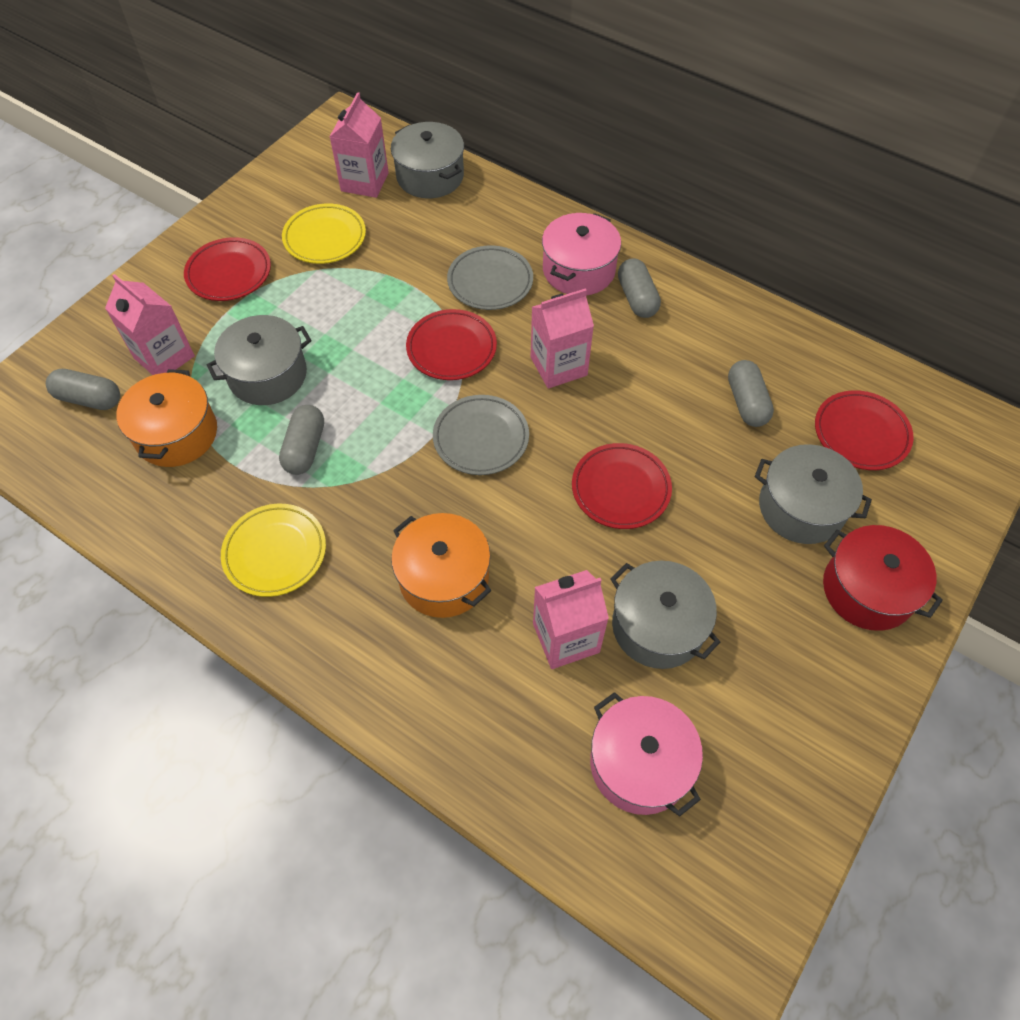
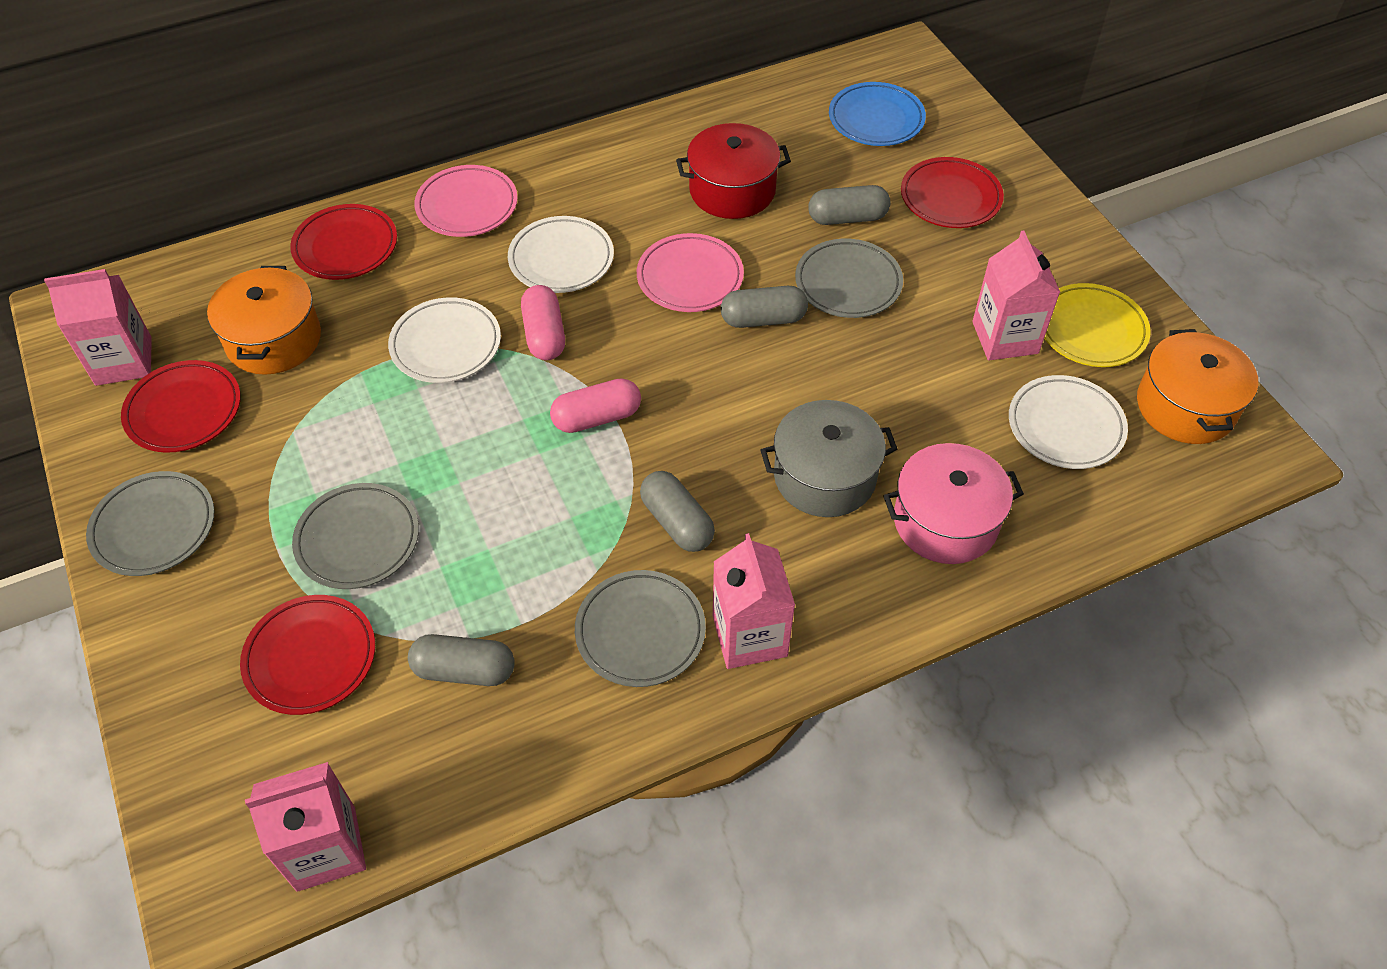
blue plate: none = 0 -> [829,82,926,146] = 1
grey plate: [433,395,529,475] [447,245,533,310] = 2 -> [86,471,215,576] [292,483,419,589] [575,570,706,687] [795,239,903,318] = 4
grey pot: [207,315,312,405] [391,122,464,198] [610,561,720,669] [755,444,872,544] = 4 -> [761,400,897,517] = 1
pink capsule: none = 0 -> [521,285,565,360] [550,378,641,433] = 2
pink plate: none = 0 -> [414,165,518,237] [637,233,744,312] = 2
pink pot: [542,213,621,295] [590,692,703,817] = 2 -> [883,443,1024,564] = 1
white plate: none = 0 -> [388,297,501,383] [508,216,614,293] [1009,375,1128,469] = 3
yellow plate: [221,504,326,597] [282,204,366,264] = 2 -> [1044,283,1151,367] = 1

